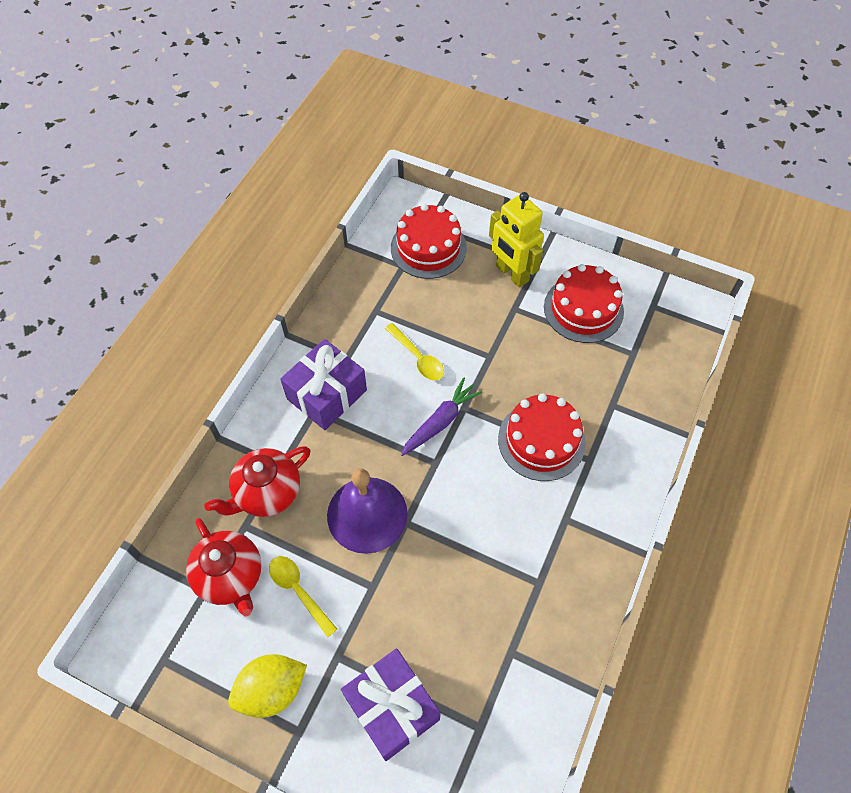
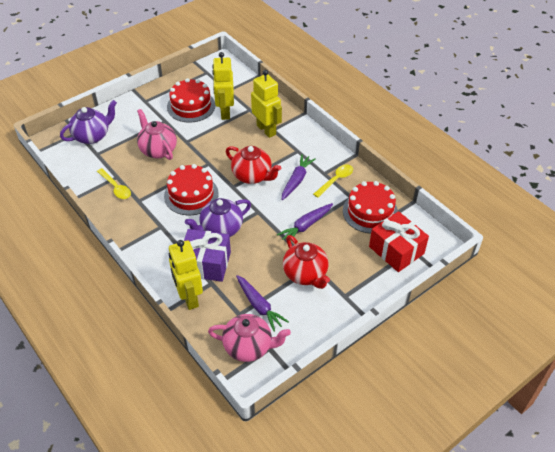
pink teapot: none = 0 -> [137,109,177,160] [208,314,291,362] = 2
purple bell: [327,468,408,554] = 1 -> none = 0
purple carrot: [401,377,483,456] = 1 -> [236,275,289,332] [277,203,333,240] [282,154,316,200] = 3
purple gift: [280,339,367,430] [341,649,441,761] = 2 -> [184,229,231,282] = 1
purple teapot: none = 0 -> [60,100,117,144] [185,198,251,237] = 2
red gift: none = 0 -> [369,211,429,272] = 1
yellow lemon: [228,654,307,718] = 1 -> none = 0
yellow robot: [489,192,544,288] = 1 -> [169,240,203,310] [212,52,234,120] [251,70,282,138] = 3

